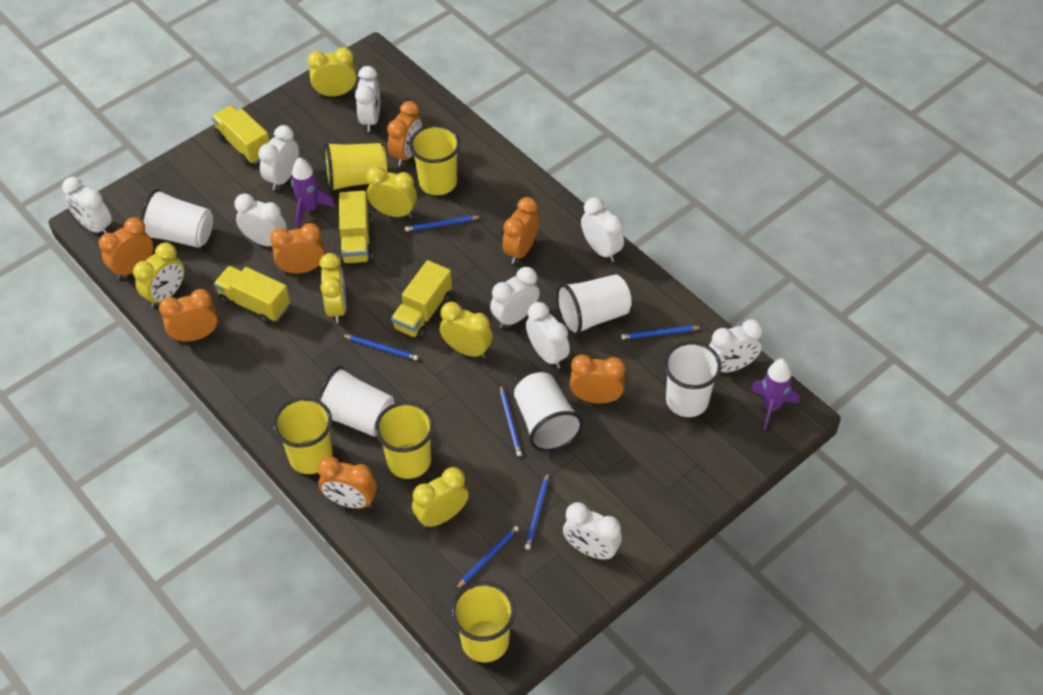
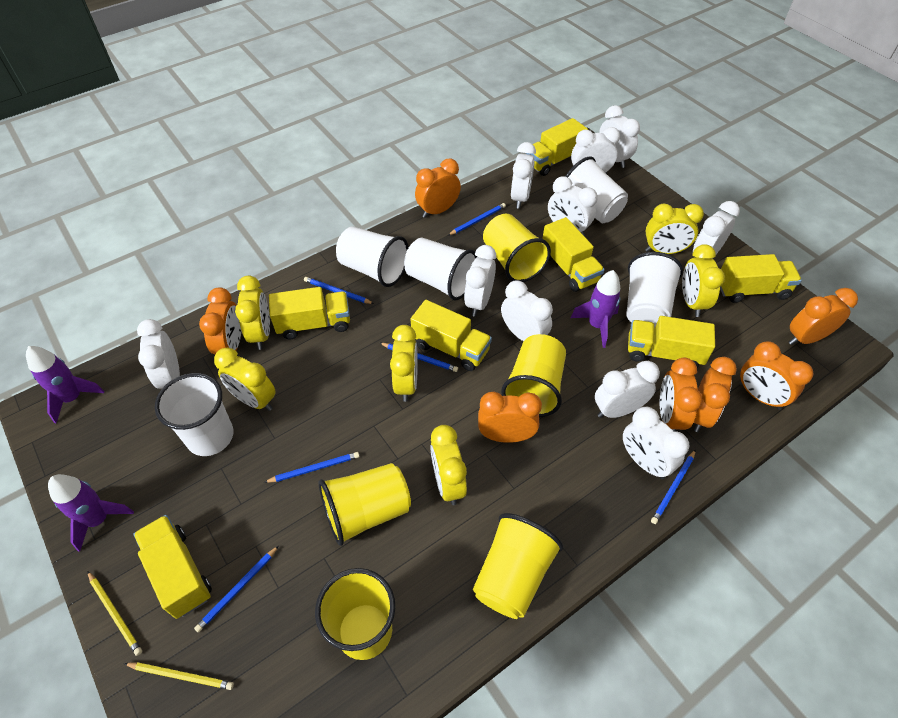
purple rocket: [291,157,336,228] [750,359,800,430] = 2 -> [26,346,104,423] [48,474,134,552] [571,270,620,348] = 3
white clock: [62,177,112,234] [235,194,287,246] [258,125,299,190] [355,66,380,132] [490,267,540,328] [526,302,570,369] [563,502,622,560] [581,197,624,262] [709,319,763,372] = 9 -> [137,319,180,389] [464,245,496,317] [501,280,553,341] [511,142,536,209] [548,176,598,236] [571,127,620,174] [595,361,660,418] [599,105,640,168] [623,407,689,479] [693,201,740,254] = 10
yellow pencil: none = 0 -> [87,571,142,656] [124,662,234,690] = 2
yellow truck: [212,105,270,165] [214,266,290,324] [339,191,373,264] [391,260,452,339] = 4 -> [133,515,212,619] [269,287,350,339] [411,300,492,371] [526,118,588,176] [543,217,604,292] [628,316,715,368] [720,254,802,303] = 7

